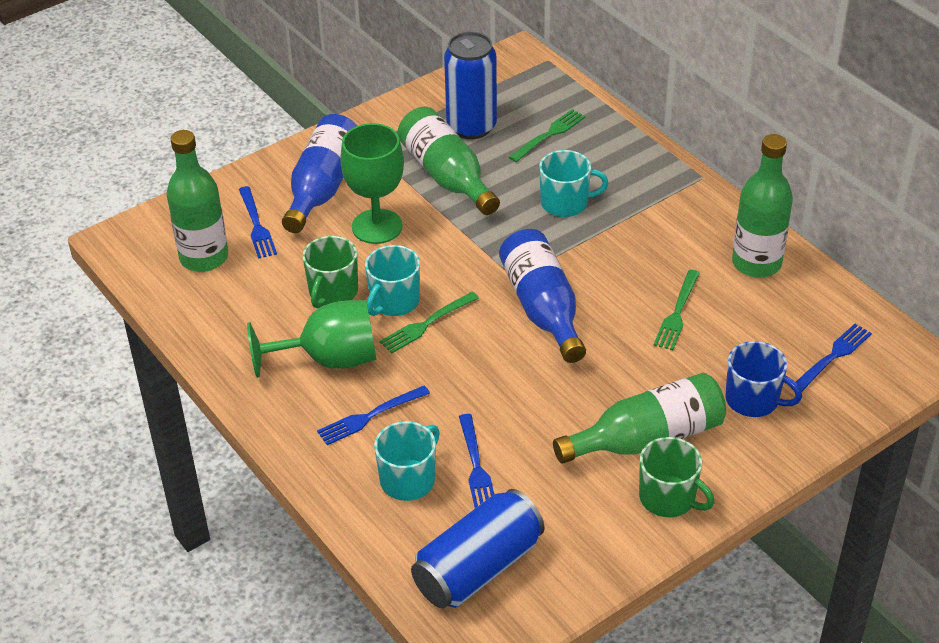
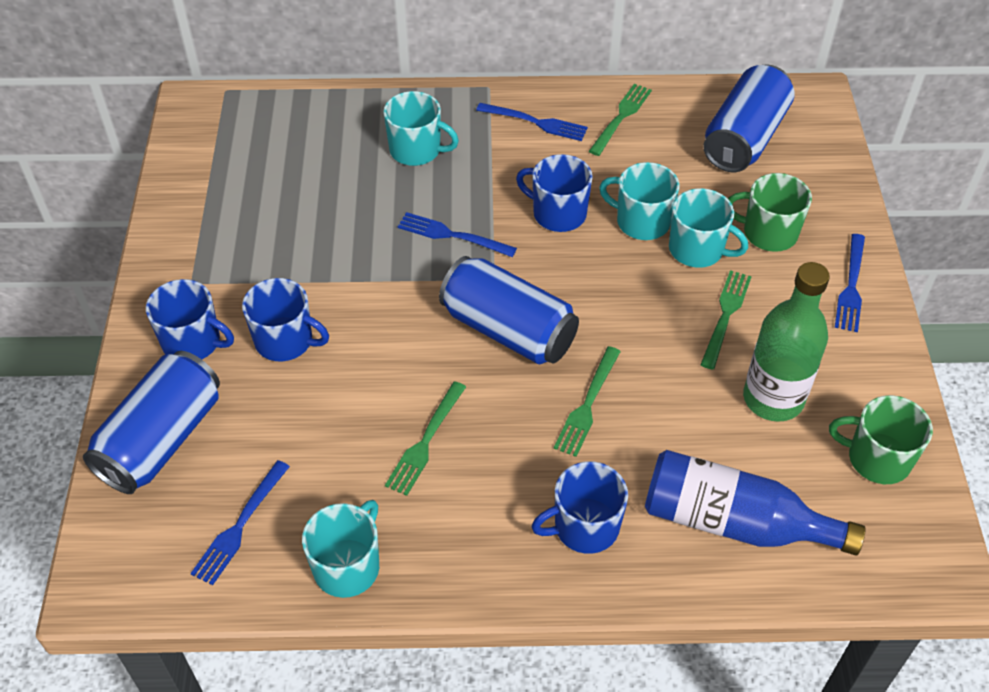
blue bottle: [282,114,357,233] [499,229,586,363] = 2 -> [645,450,865,555] = 1
blue can: [411,489,544,609] [444,32,497,139] = 2 -> [83,351,220,494] [439,256,579,364] [703,64,794,172] = 3
blue mug: [725,341,802,417] = 1 -> [146,279,234,359] [242,278,329,361] [516,154,593,232] [531,461,628,554] = 4
green bottle: [167,130,228,272] [398,107,500,215] [553,373,726,463] [732,134,793,278] = 4 -> [743,262,830,422] = 1
green fork: [380,292,479,353] [509,109,586,162] [653,270,700,350] = 3 -> [385,381,466,496] [554,346,621,457] [589,84,652,156] [701,270,752,370] = 4
green goblet: [247,300,377,378] [340,123,404,244] = 2 -> none = 0
turquoise mug: [365,245,420,316] [374,421,440,501] [539,150,609,217] = 3 -> [302,500,379,598] [383,91,459,166] [599,162,680,240] [669,188,748,268] = 4

